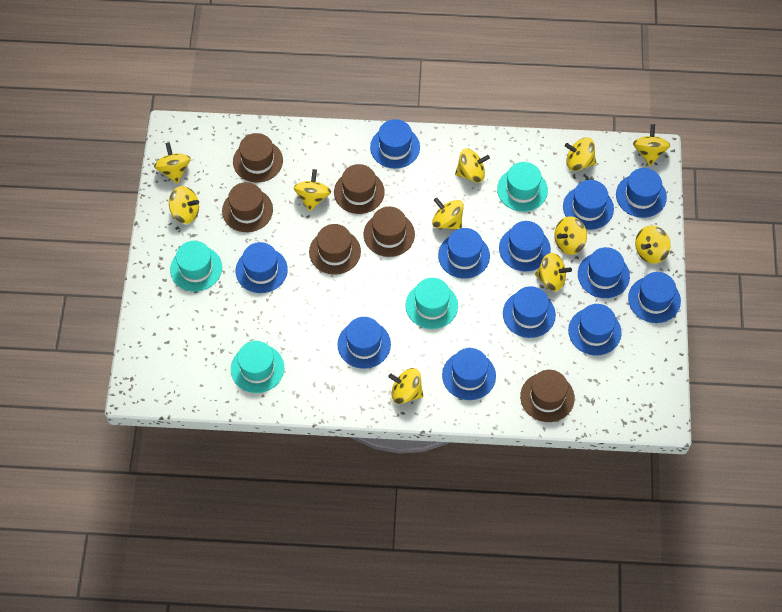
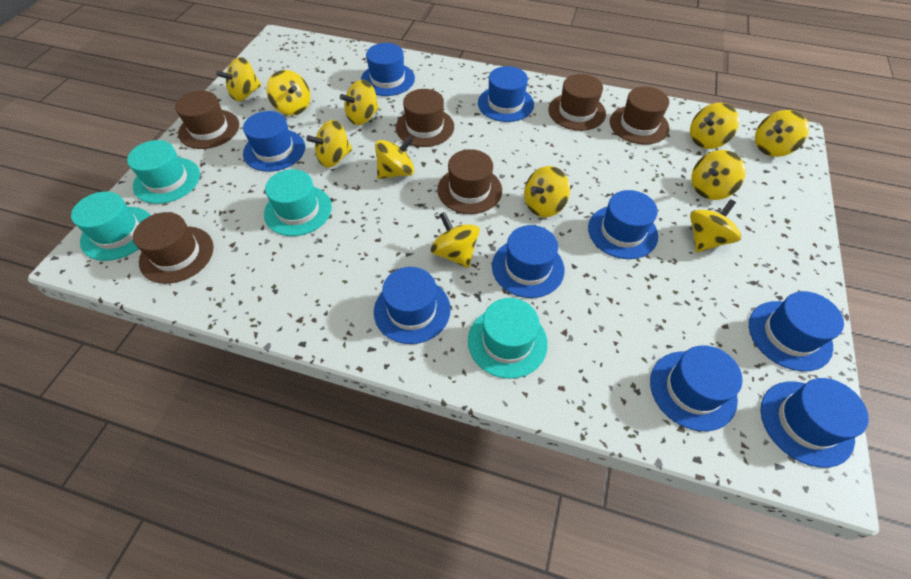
blue hat: [236,242,288,293] [337,317,391,369] [370,119,420,169] [438,228,490,279] [442,348,496,400] [499,221,551,272] [503,286,556,338] [563,180,614,230] [568,304,622,355] [578,247,630,298] [616,168,667,218] [628,272,681,323] = 12 -> [243,111,305,172] [361,43,415,96] [374,267,451,344] [478,66,534,122] [492,225,565,298] [588,190,658,259] [650,345,742,431] [749,291,844,371] [760,378,869,468] = 9

